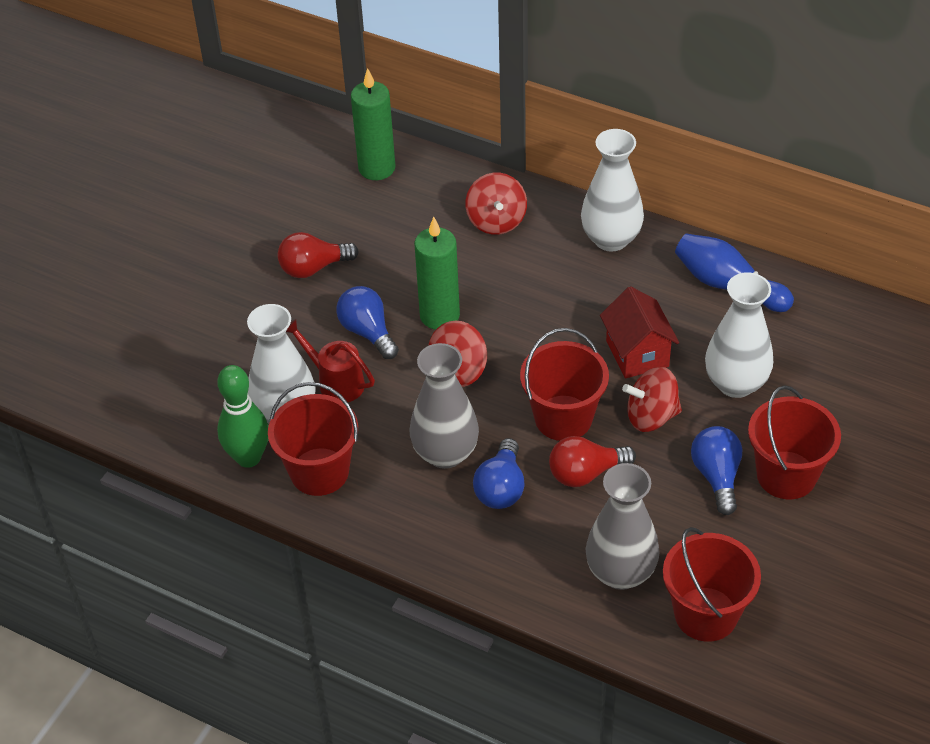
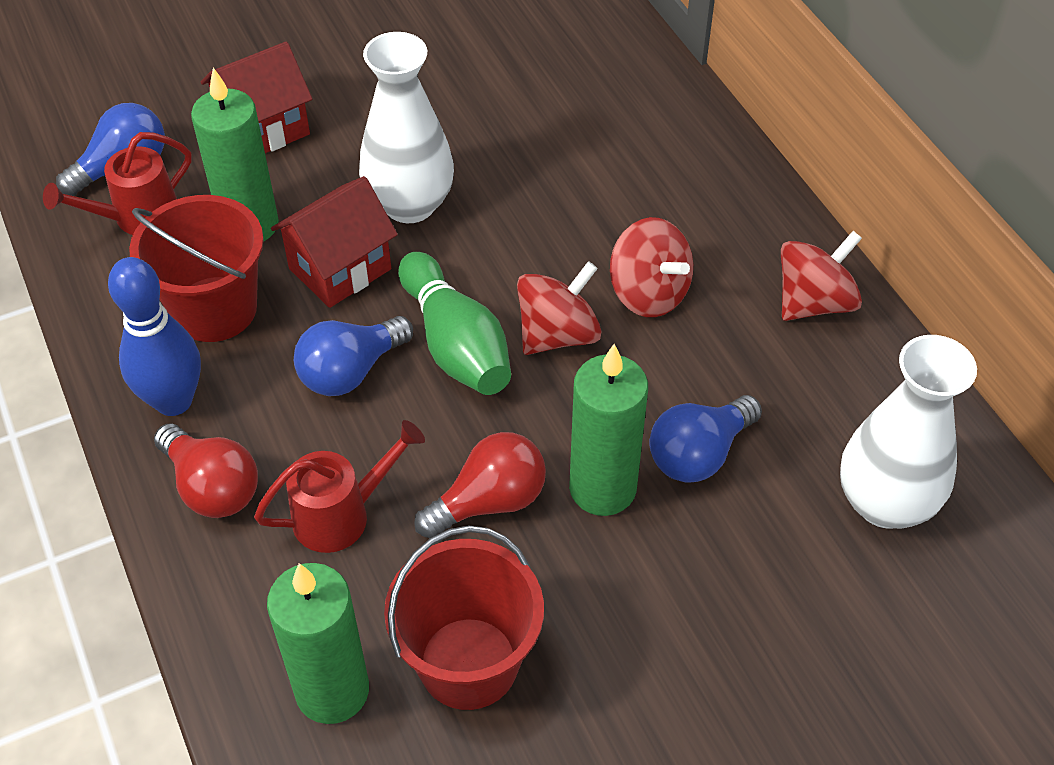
green candle: [351,68,395,180] [414,217,460,330] = 2 -> [191,67,279,242] [267,563,369,724] [569,344,648,516] = 3
grey vase: [410,343,479,469] [586,463,660,590] = 2 -> none = 0
red bucket: [268,382,358,496] [520,328,609,441] [663,527,761,642] [748,385,841,499] = 4 -> [129,195,264,342] [384,525,544,710] = 2
red house: [600,286,679,379] = 1 -> [201,41,312,153] [271,176,398,308] = 2
red watering can: [286,319,375,402] = 1 -> [43,132,192,235] [254,420,425,553] = 2
white vase: [247,304,316,423] [581,129,644,252] [705,272,773,398] = 3 -> [359,32,454,223] [840,335,977,528] = 2

